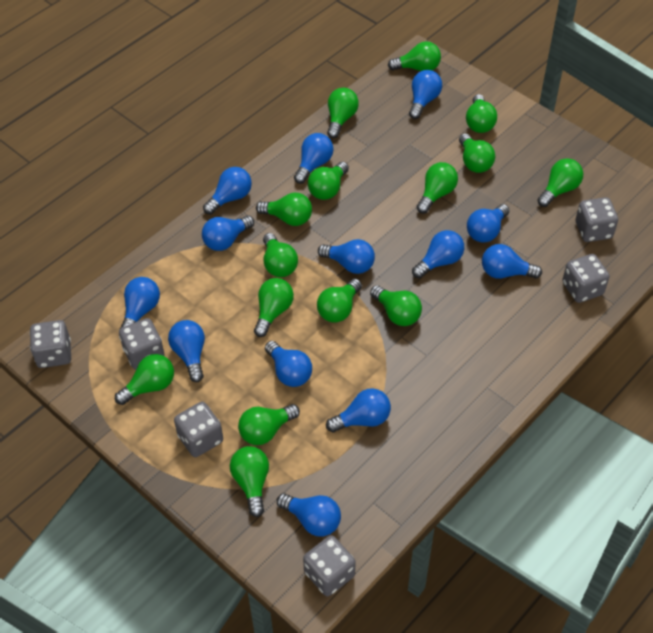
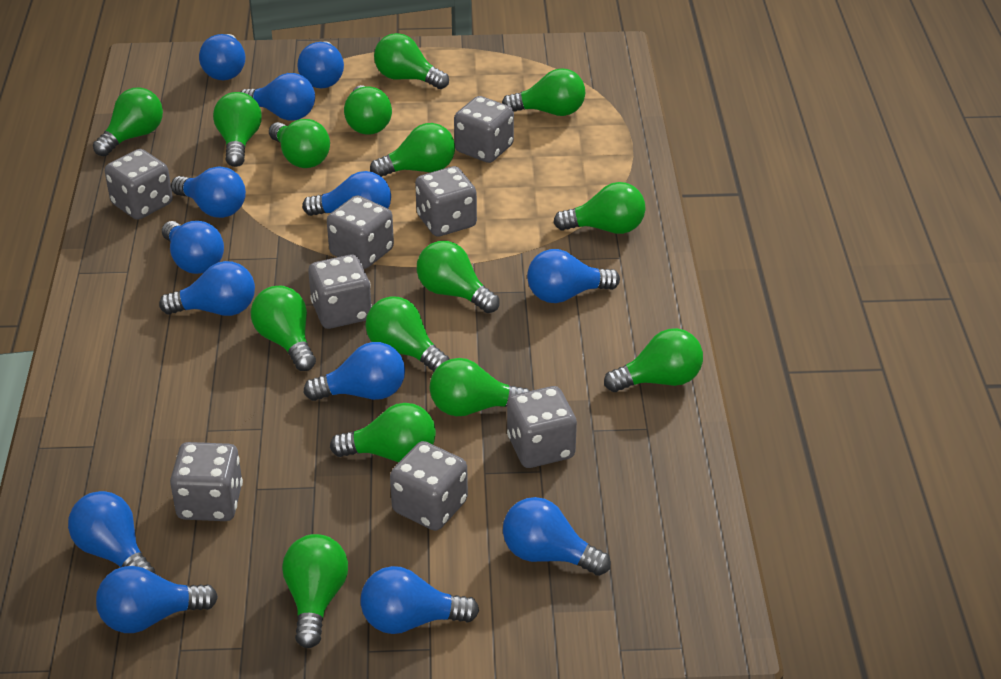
grey dice: [30,320,71,368] [119,318,165,370] [174,402,223,457] [303,535,355,596] [562,254,610,303] [576,197,618,242] = 6 -> [105,149,173,220] [170,442,243,521] [308,255,372,329] [327,195,394,269] [390,441,468,531] [415,166,477,237] [454,96,514,163] [507,386,577,468] = 8

